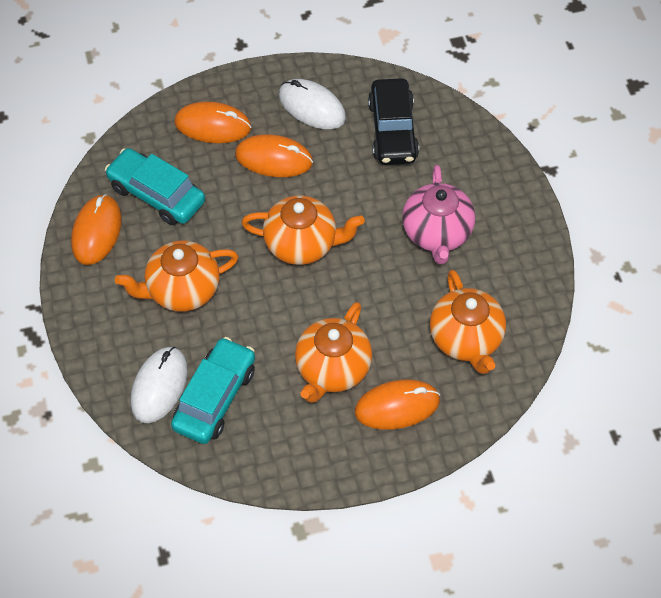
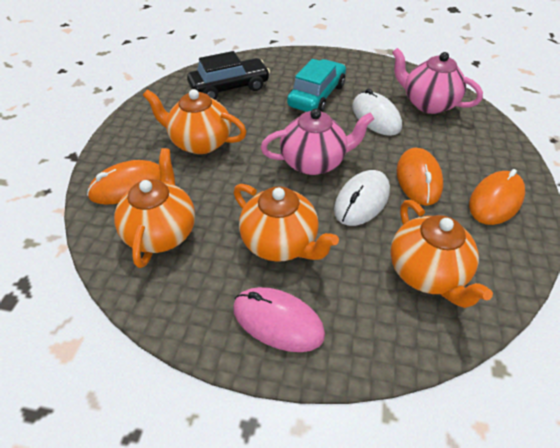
orange mouse: [71,194,122,265] [174,102,251,143] [235,134,313,177] [355,380,440,430] = 4 -> [87,160,160,205] [397,148,443,206] [469,169,525,225] = 3
pink mouse: none = 0 -> [233,287,325,352] = 1
pink teapot: [402,165,475,264] = 1 -> [260,108,374,175] [392,48,483,114] = 2
turquoise car: [105,148,205,225] [171,337,255,444] = 2 -> [287,59,346,112] = 1

